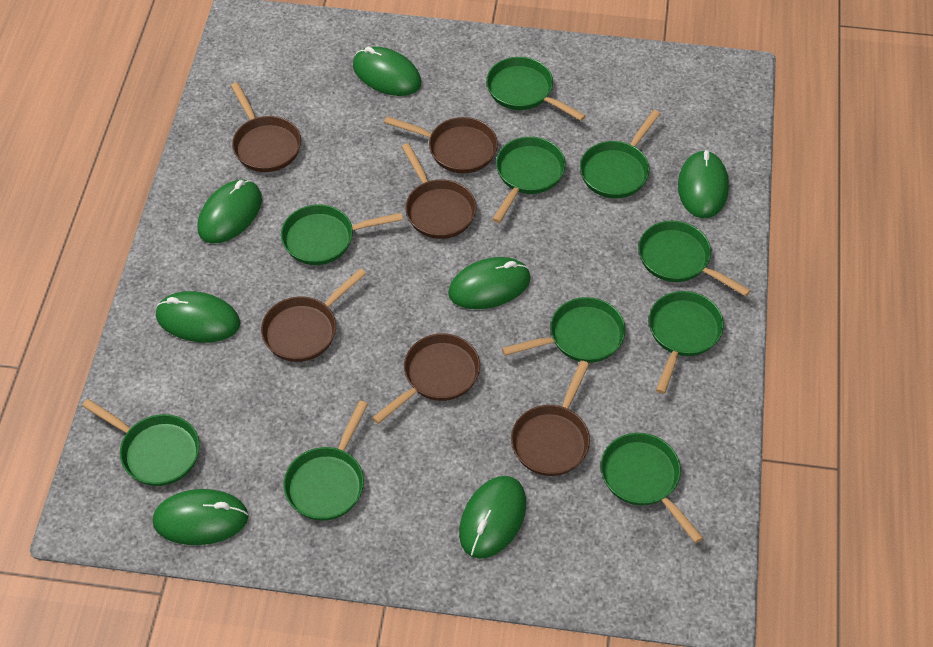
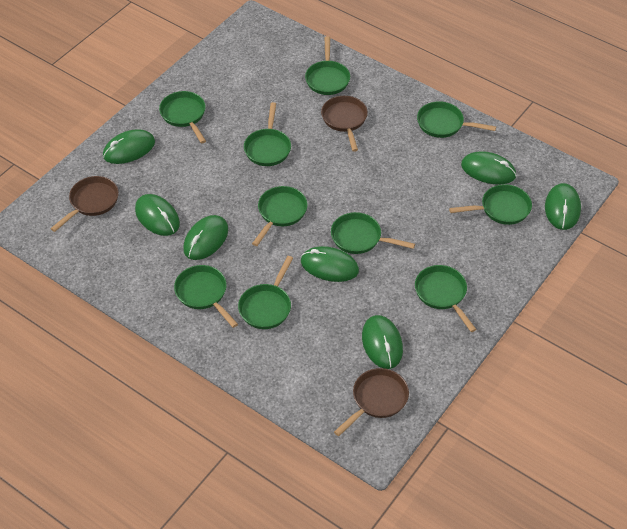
brown pan: [231,82,301,172] [261,268,366,362] [372,333,480,424] [384,116,498,174] [402,143,477,239] [511,360,590,476] = 6 -> [50,176,119,232] [321,96,368,152] [334,368,409,436] = 3

